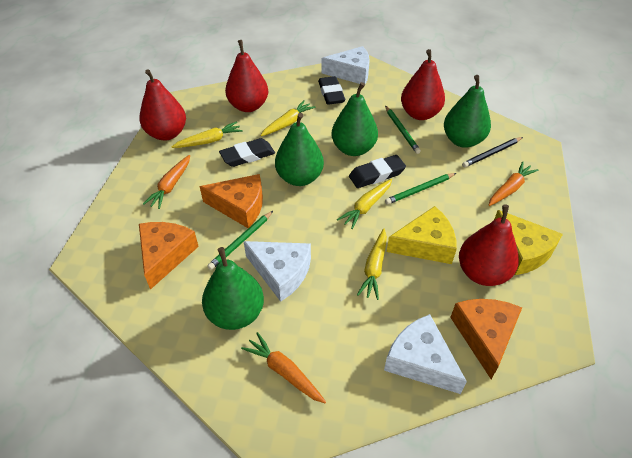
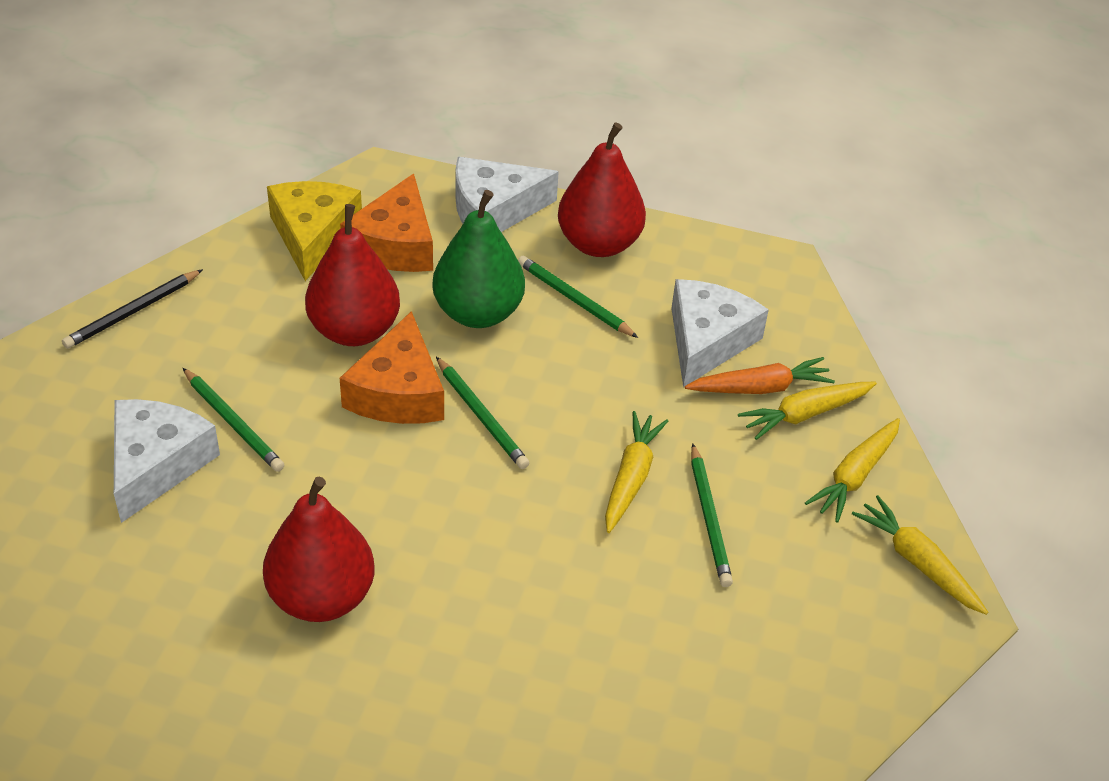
black eraser: [219,138,275,167] [318,76,345,105] [349,155,406,188] = 3 -> none = 0
green pear: [202,247,264,330] [275,113,324,186] [332,82,378,156] [444,75,491,148] = 4 -> [432,190,525,328] = 1
green pencil: [207,211,273,270] [385,106,421,154] [385,173,456,205] = 3 -> [183,368,284,472] [436,357,529,469] [518,256,638,338] [691,443,733,587] = 4
orange carrot: [143,155,190,209] [241,332,326,403] [488,162,538,206] = 3 -> [685,357,835,394] = 1
orange cheese: [139,222,199,290] [199,174,263,228] [450,299,522,379] = 3 -> [340,173,433,272] [340,311,444,424] = 2
red pear: [139,69,186,140] [225,40,268,112] [401,49,445,120] [459,205,519,286] = 4 -> [263,477,374,622] [305,204,400,346] [558,123,646,257] = 3
yellow cheese: [387,206,457,264] [494,210,563,275] = 2 -> [267,181,362,281] = 1

